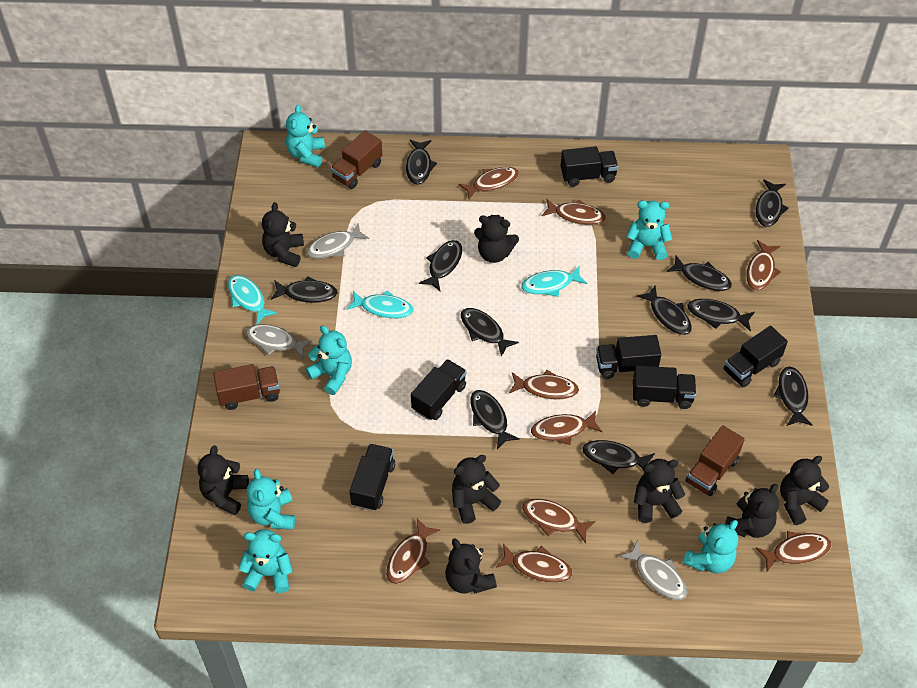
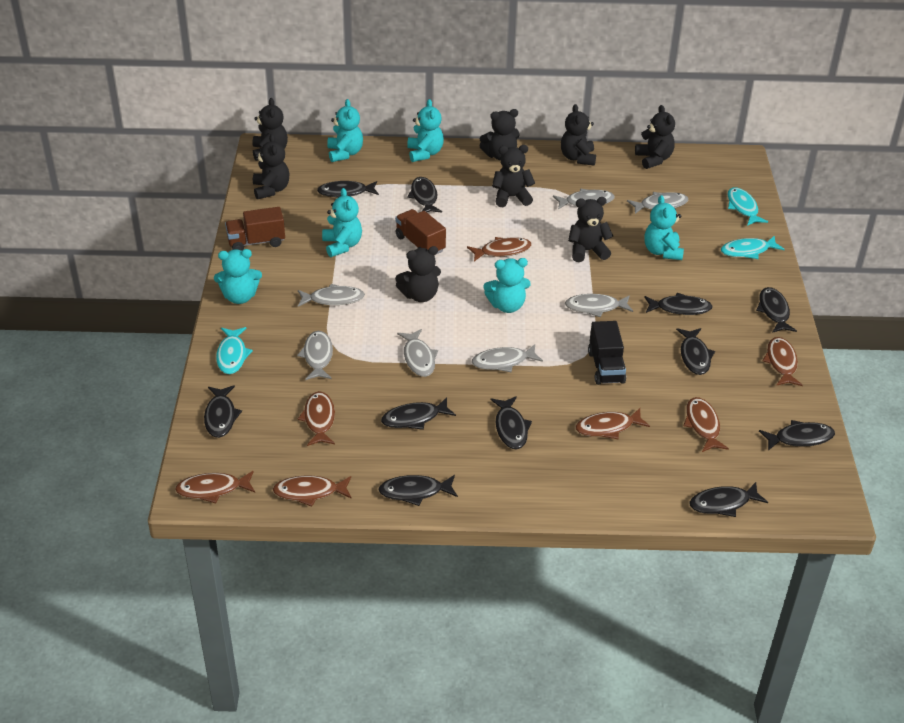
black truck: [349,444,395,511] [411,359,466,420] [561,146,619,187] [596,335,661,379] [633,366,696,409] [724,326,788,387] = 6 -> [588,321,626,385] = 1
brown fish: [386,518,440,584] [458,167,519,199] [496,544,572,583] [509,370,579,400] [522,499,596,543] [531,411,603,445] [542,199,606,225] [746,240,781,291] [756,531,832,571] = 9 -> [175,471,255,503] [273,475,352,507] [298,391,335,446] [467,237,532,261] [575,408,650,439] [683,397,729,452] [762,337,803,386] = 7
brown truck: [213,364,280,410] [331,131,383,189] [685,425,745,496] = 3 -> [225,207,285,251] [395,209,446,254] = 2
grey fish: [246,324,313,359] [306,223,369,258] [619,539,687,600] = 3 -> [297,331,333,380] [298,284,365,307] [397,329,438,377] [472,344,543,372] [553,189,615,209] [565,294,633,317] [627,192,688,214] = 7

